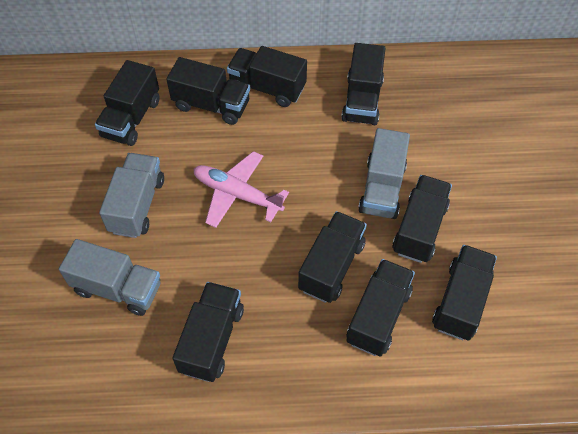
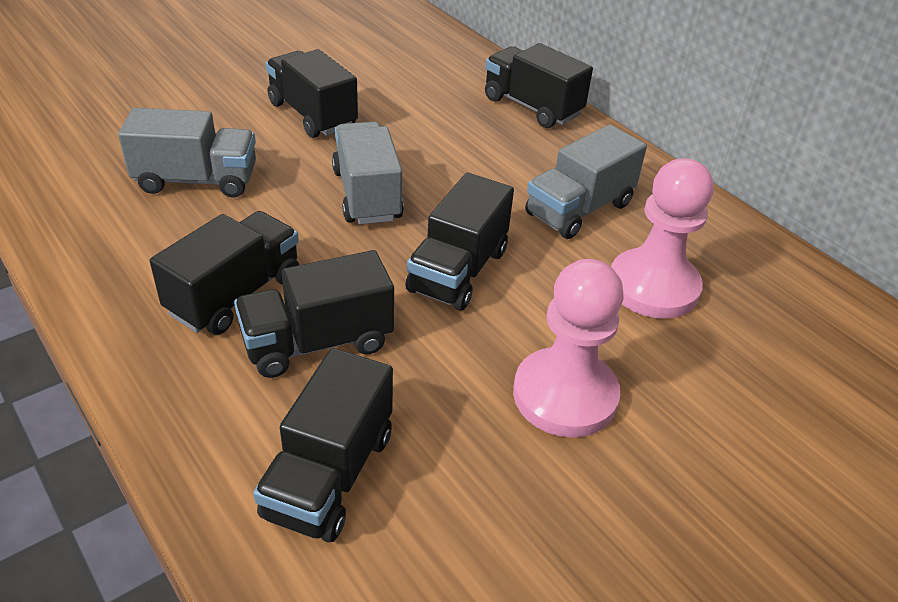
black truck: [95,60,160,146] [166,57,250,125] [172,282,244,382] [227,46,307,107] [298,211,367,303] [341,43,386,125] [347,259,415,357] [392,175,452,263] [432,245,497,341] = 9 -> [150,211,299,335] [234,250,394,378] [253,348,393,542] [266,49,358,138] [405,173,514,311] [485,43,593,128] = 6
pink pawn: none = 0 -> [513,259,624,437] [611,158,713,319] = 2
pink plane: [194,151,289,228] = 1 -> none = 0

